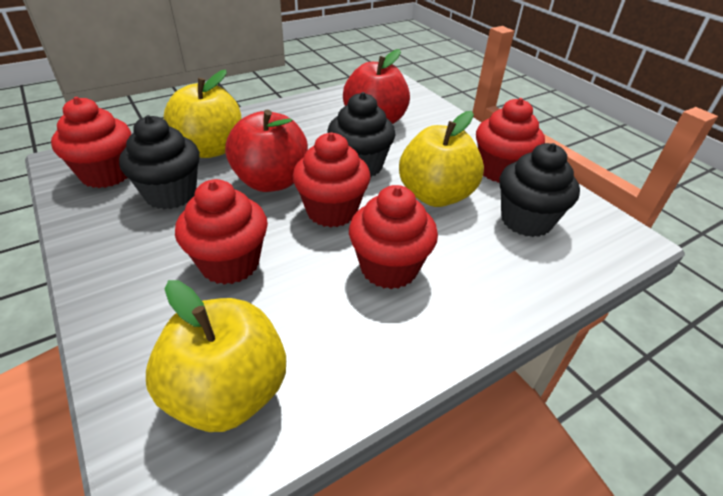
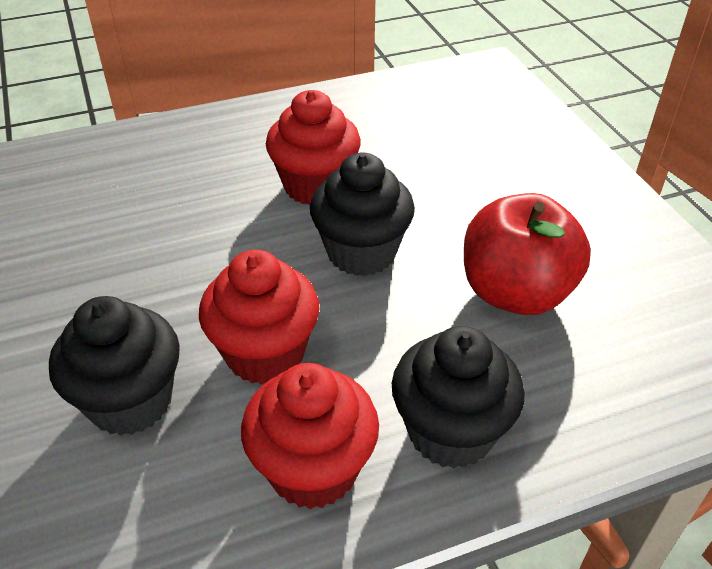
red apple: [225,110,308,192] [343,49,410,124] = 2 -> [464,193,591,315] = 1
red cupcake: [51,97,131,188] [175,179,268,285] [292,132,370,228] [349,185,438,289] [476,98,545,183] = 5 -> [199,250,320,384] [241,363,379,509] [266,90,361,205] = 3
yellow apple: [146,280,286,432] [164,69,242,158] [399,111,484,207] = 3 -> none = 0

